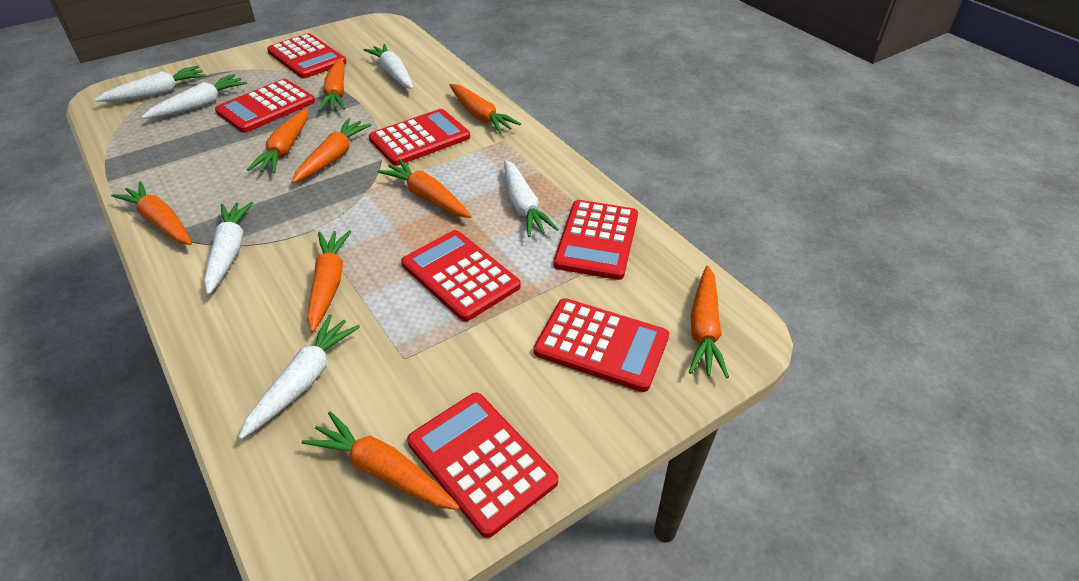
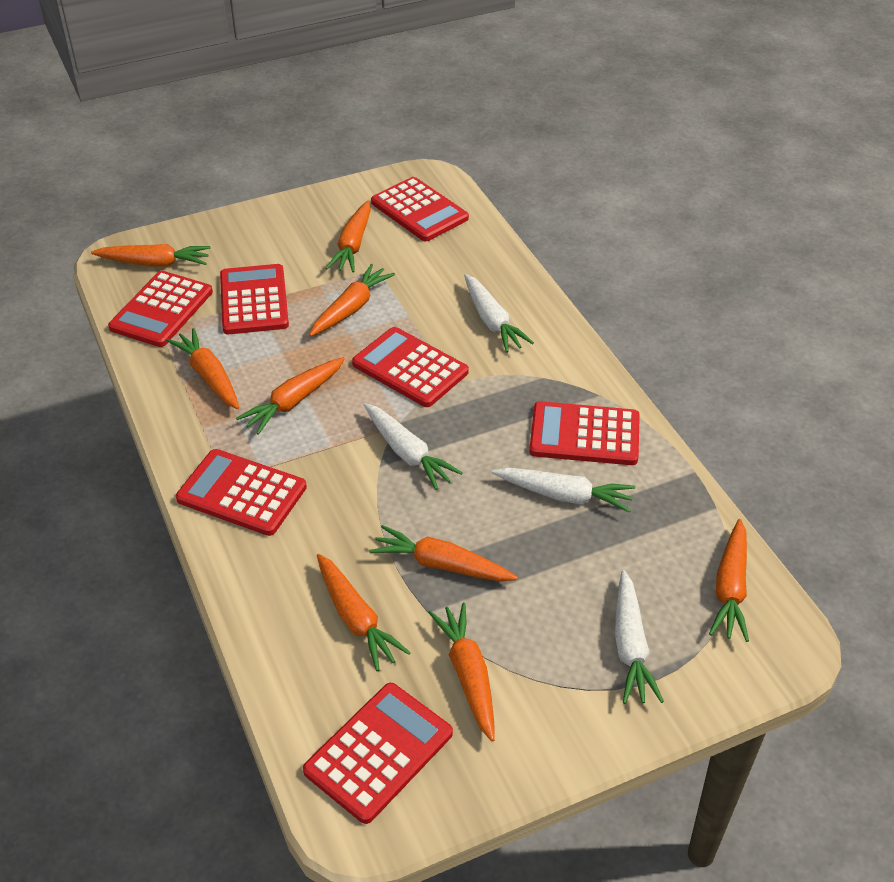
white carrot: [95,66,206,102] [142,74,247,119] [204,202,253,295] [239,315,360,439] [363,44,413,89] [504,160,559,237] = 6 -> [364,403,463,490] [464,274,534,353] [492,468,635,512] [615,570,664,704] = 4

